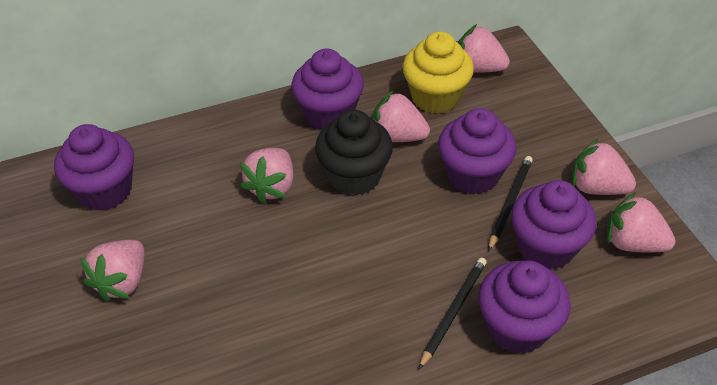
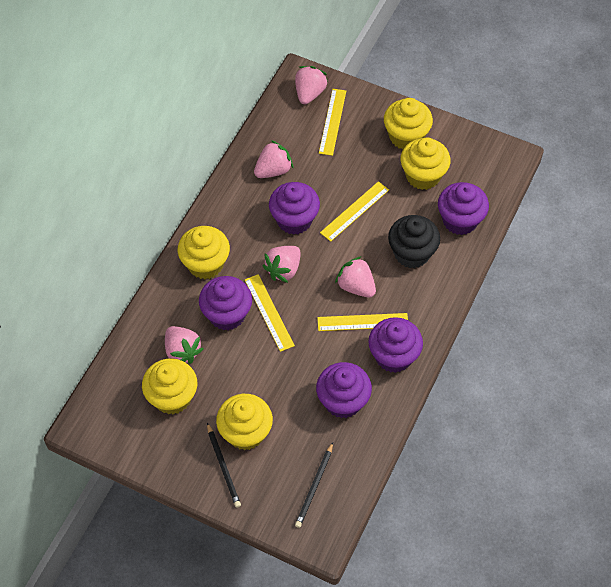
pink strawberry: [80,240,144,301] [240,148,294,203] [372,90,430,142] [458,24,510,73] [572,139,636,195] [607,192,676,253] = 6 -> [165,326,203,364] [254,140,293,178] [262,246,301,283] [295,66,328,104] [335,256,376,298] = 5
yellow cupcake: [403,32,474,114] = 1 -> [142,358,197,414] [178,226,230,279] [216,394,273,450] [384,98,433,150] [400,137,451,190] = 5
yellow ruler: none = 0 -> [245,274,295,352] [317,313,408,331] [319,89,346,156] [320,181,389,242] = 4

